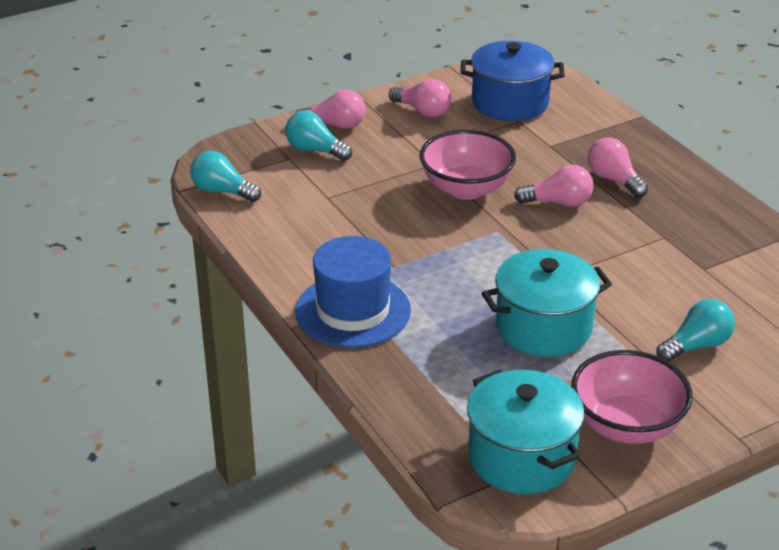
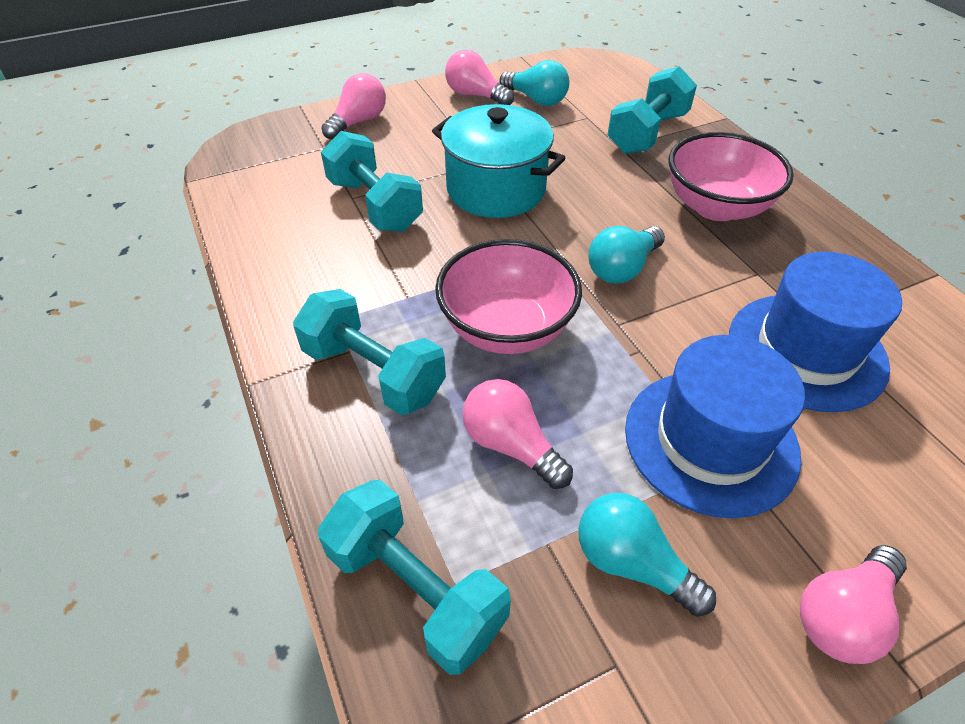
blue hat: [295,236,411,348] = 1 -> [625,335,805,518] [729,252,902,412] = 2
blue pot: [461,41,565,121] = 1 -> none = 0
turquoise dumbbell: none = 0 -> [293,289,446,415] [318,480,511,675] [321,131,423,232] [607,66,697,154] = 4
turquoise pot: [467,370,585,494] [482,249,612,357] = 2 -> [432,104,565,218] = 1

